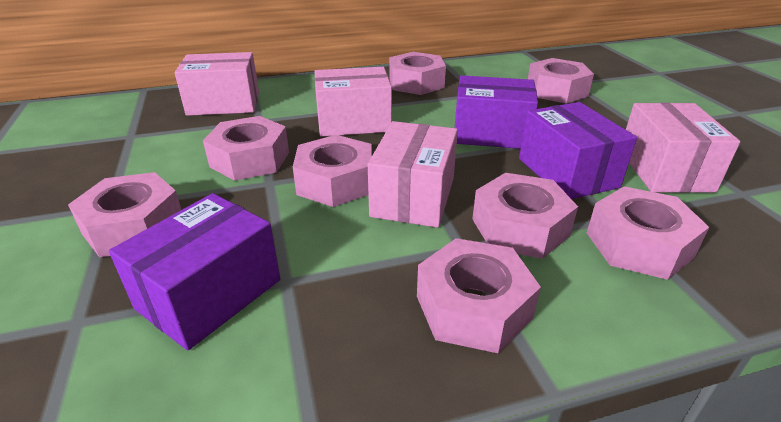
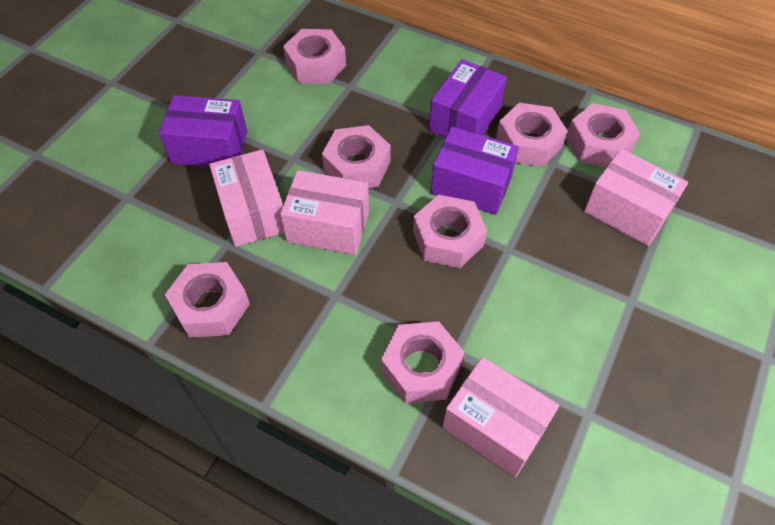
pink nut: [68,172,181,257] [203,116,289,181] [293,135,372,207] [389,52,446,95] [417,238,541,353] [472,173,578,259] [528,58,594,104] [587,186,709,280] = 8 -> [165,262,250,338] [283,29,346,84] [322,125,391,188] [381,321,464,403] [413,195,487,268] [496,103,567,167] [567,103,640,167] = 7

